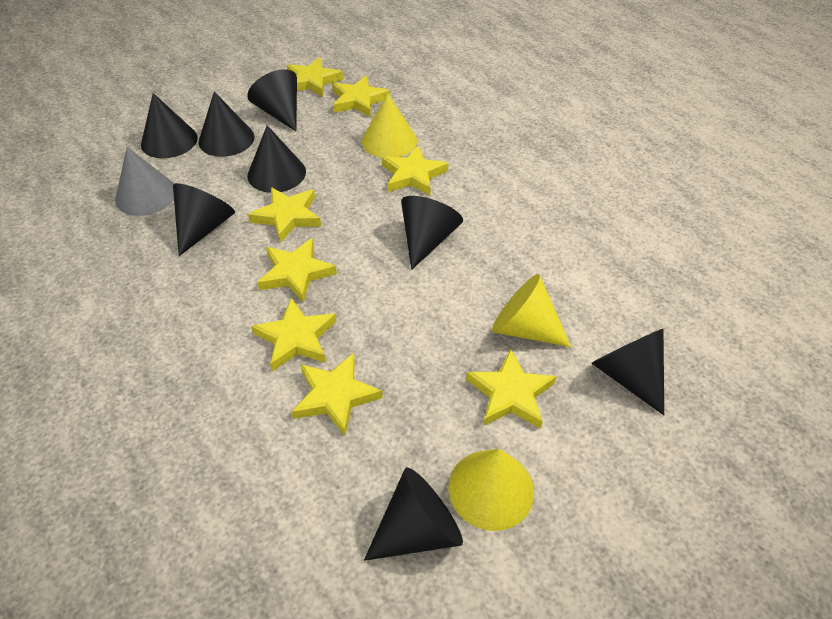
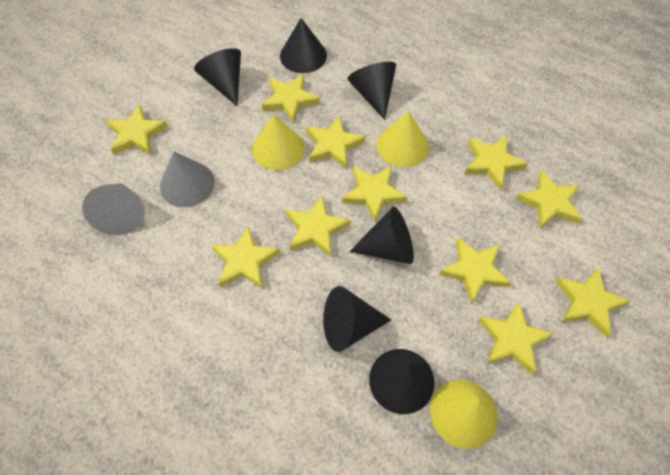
black cone: [141,93,198,158] [173,183,235,256] [199,92,255,157] [247,69,297,131] [247,125,306,193] [364,468,463,561] [401,196,463,270] [591,329,664,415] = 8 -> [194,48,241,106] [280,18,327,73] [323,286,391,352] [347,62,396,120] [350,207,414,264] [369,349,435,414] = 6
grey cone: [115,147,174,216] = 1 -> [82,183,145,235] [160,152,215,207] = 2
yellow star: [248,187,321,243] [251,298,336,371] [257,238,337,303] [287,57,343,97] [291,353,383,436] [332,75,390,117] [382,146,448,195] [466,348,557,429] = 8 -> [106,105,168,155] [212,226,280,289] [262,74,320,123] [286,196,351,257] [306,116,365,169] [342,166,407,223] [439,237,511,304] [465,136,528,190] [478,302,554,375] [516,171,582,229] [556,268,631,338] = 11

